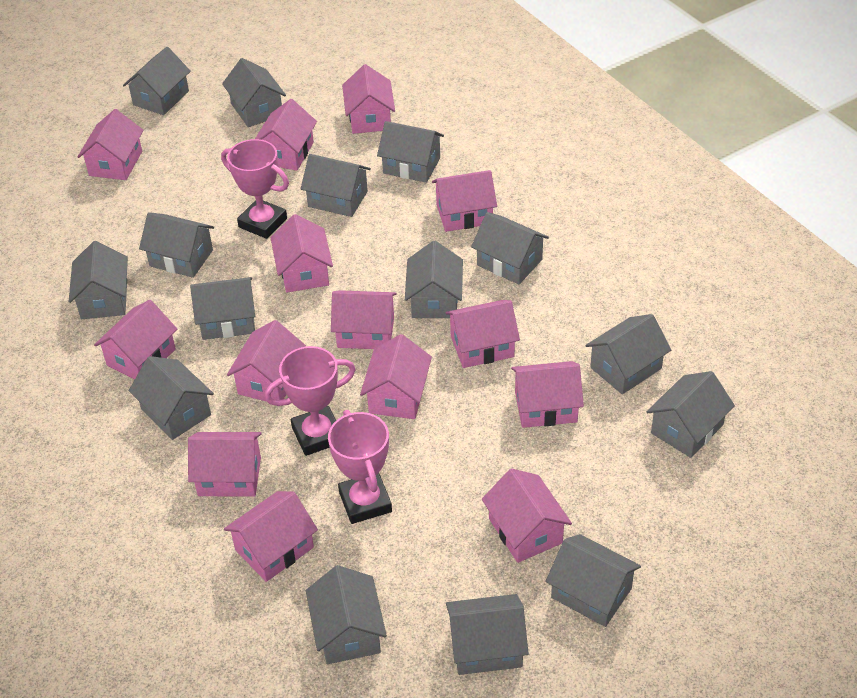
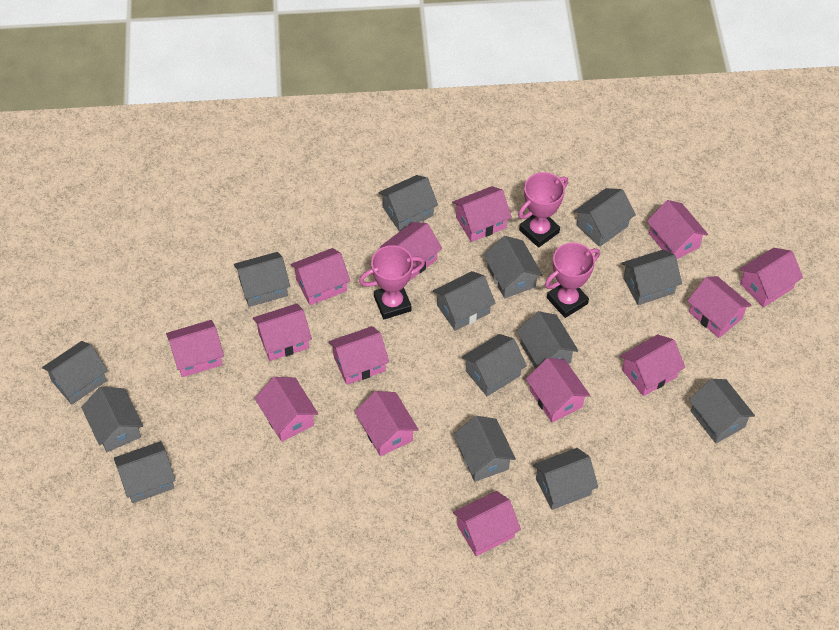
grey house: [69,241,128,319] [123,47,191,115] [129,356,214,440] [139,212,214,278] [190,277,255,340] [222,58,286,127] [301,154,371,217] [306,565,387,664] [377,121,444,183] [405,241,463,318] [446,594,529,675] [471,212,549,284] [545,534,641,627] [585,314,671,394] [647,371,735,458] = 15 -> [42,341,108,405] [81,387,143,452] [114,441,176,503] [234,252,290,307] [378,175,438,231] [433,271,495,331] [453,416,516,482] [462,334,527,396] [483,236,542,298] [517,311,578,369] [533,448,598,510] [574,188,636,247] [622,250,682,305] [689,379,755,443] = 14

